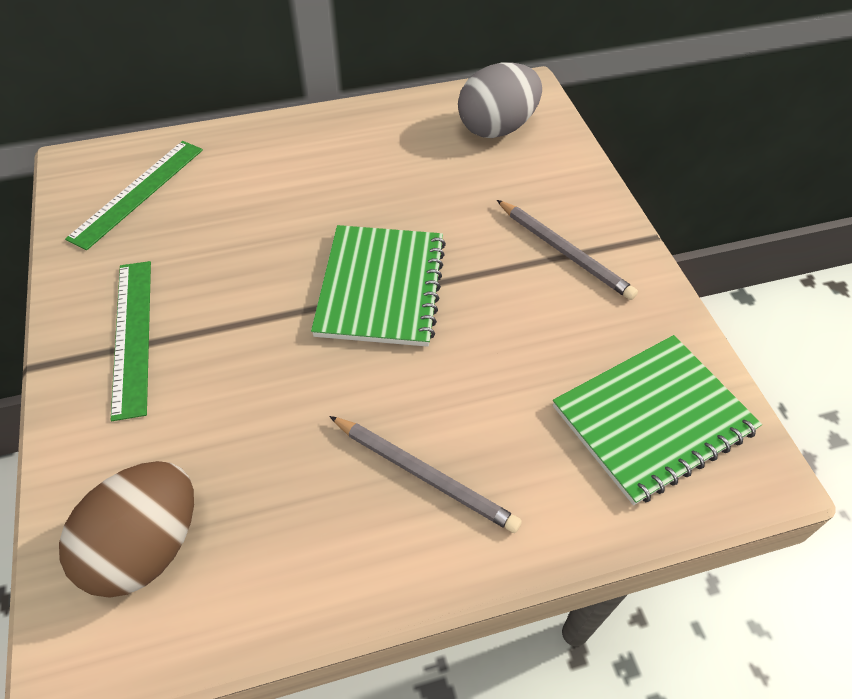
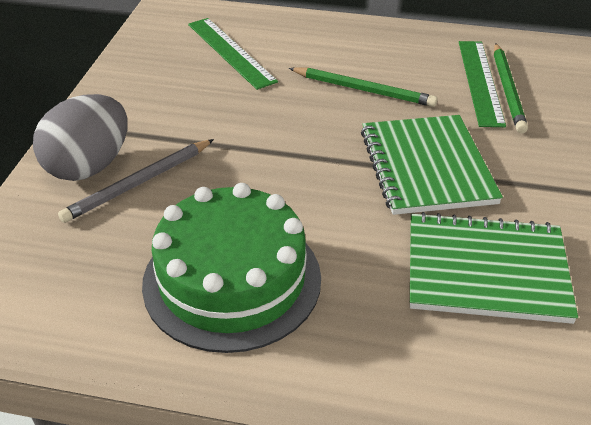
brown egg: [59,461,194,598] = 1 -> none = 0
green cake: none = 0 -> [142,183,321,353] = 1
green pencil: none = 0 -> [289,67,438,107] [494,43,528,133] = 2
grey pencil: [329,416,522,533] [497,200,638,300] = 2 -> [58,139,214,223] = 1

